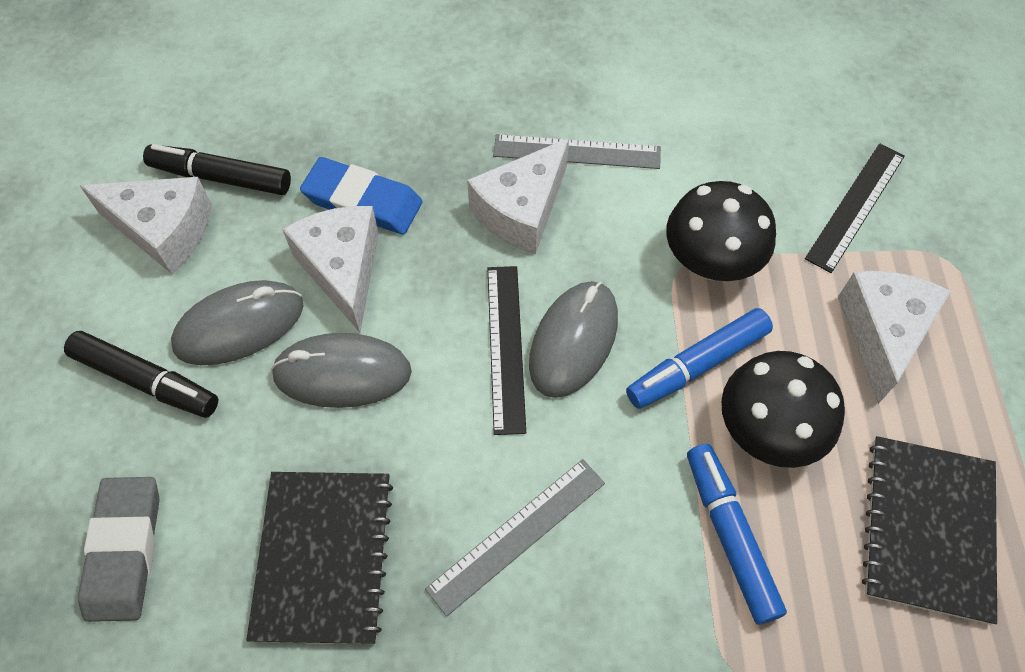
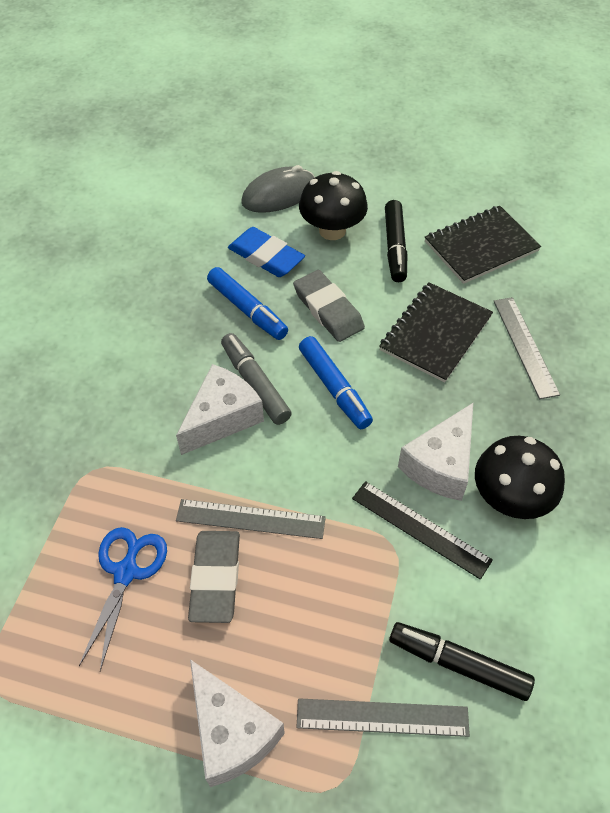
black ruler: [487,266,526,435] [805,143,905,273] = 2 -> [352,481,493,580] = 1
blue scissors: none = 0 -> [79,527,167,671] = 1
grey eraser: [78,477,160,622] = 1 -> [188,531,240,623] [293,270,365,342] = 2
grey marker: none = 0 -> [221,333,292,425] = 1
grey mouse: [171,280,303,365] [270,333,412,408] [529,281,618,398] = 3 -> [241,165,315,213] = 1
grey ruler: [425,459,605,617] [493,134,661,169] = 2 -> [176,499,326,539] [296,698,470,737] [494,297,560,399] = 3
white cheese: [80,177,212,274] [282,206,379,332] [467,138,569,254] [838,271,951,404] = 4 -> [176,364,264,455] [190,659,285,787] [398,403,473,501] = 3

